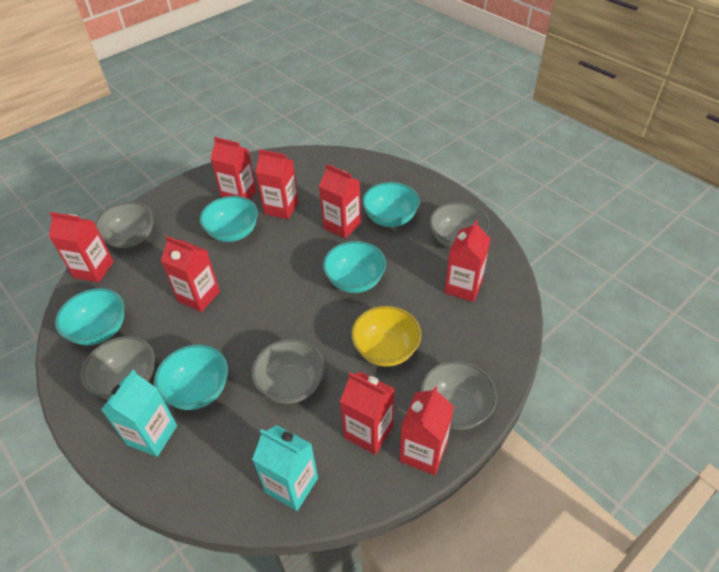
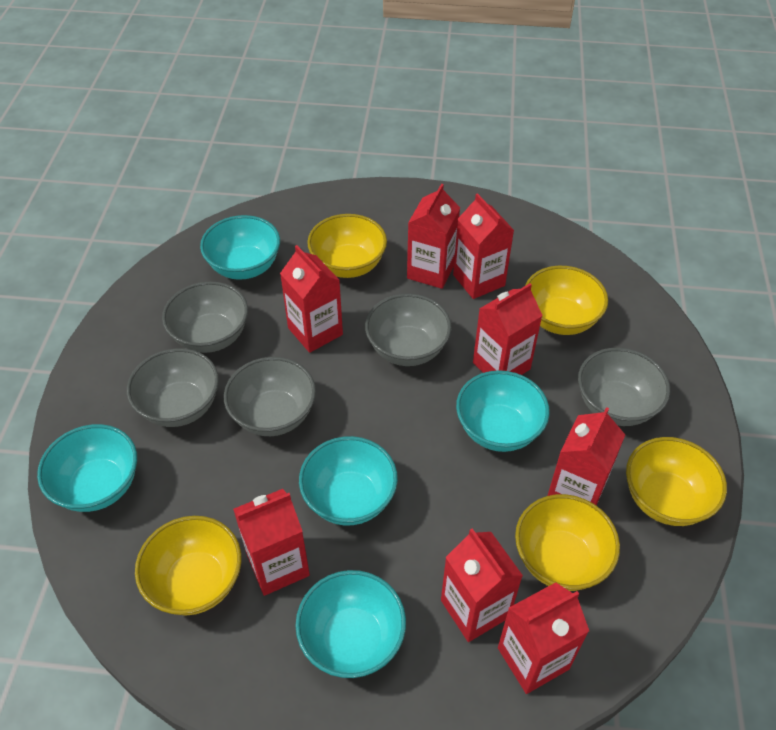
turquoise carton: [101,370,177,457] [252,425,318,511] = 2 -> none = 0
yellow bowl: [351,306,422,367] = 1 -> [135,516,242,615] [307,214,387,278] [515,494,620,591] [525,266,608,335] [626,437,727,526] = 5

